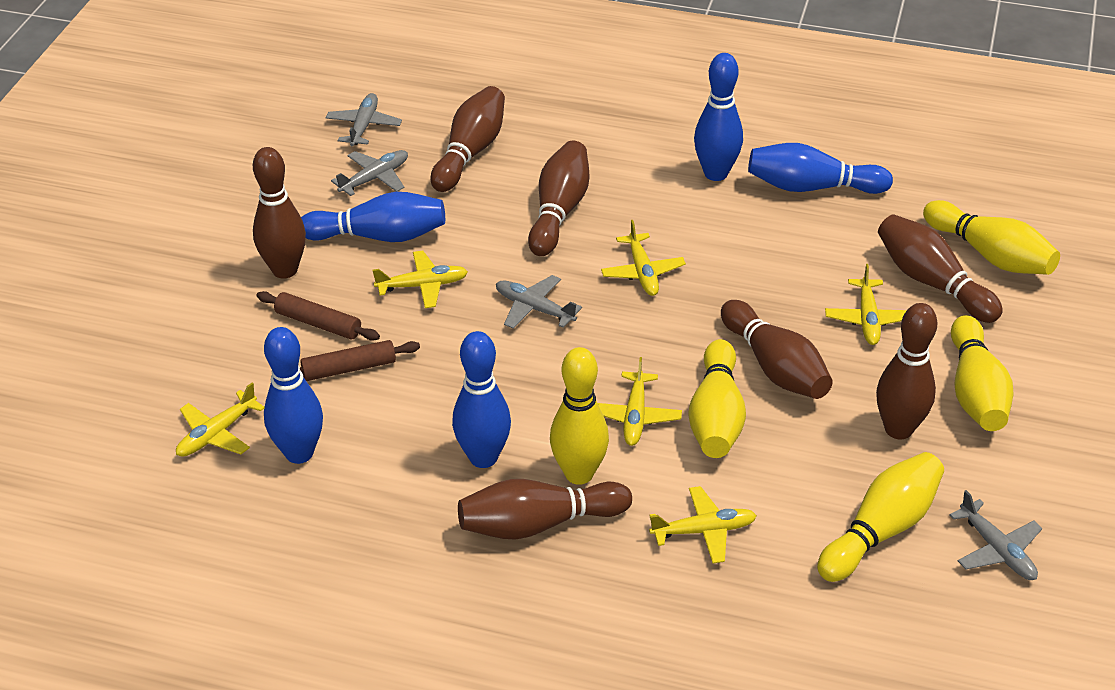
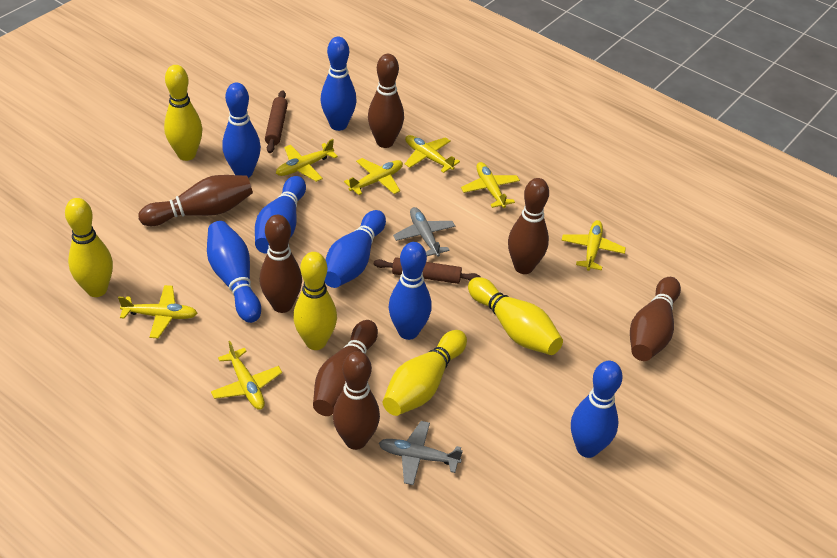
blue bowling pin: [264,327,323,464] [301,192,445,242] [452,331,511,468] [694,53,743,181] [748,143,893,194] = 5 -> [207,221,261,323] [222,83,261,178] [255,176,306,254] [321,37,357,131] [325,210,386,288] [389,242,432,340] [571,361,623,458] = 7
grey plane: [326,93,402,146] [331,150,408,196] [496,275,582,329] [949,490,1042,580] = 4 -> [379,421,463,485] [393,207,455,257] = 2
yellow plane: [176,383,264,457] [372,251,468,308] [598,357,682,446] [601,220,686,296] [649,486,757,563] [825,264,907,345] = 6 -> [118,285,197,338] [211,341,282,410] [276,139,338,182] [344,158,403,195] [405,135,460,173] [461,162,520,208] [561,220,626,271] = 7

